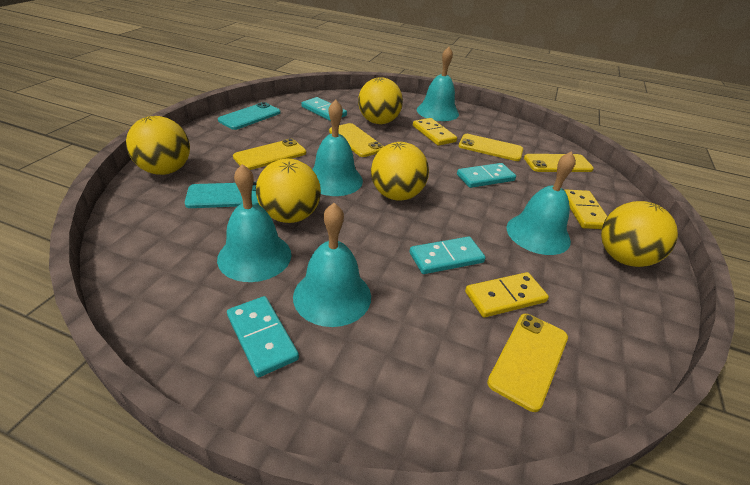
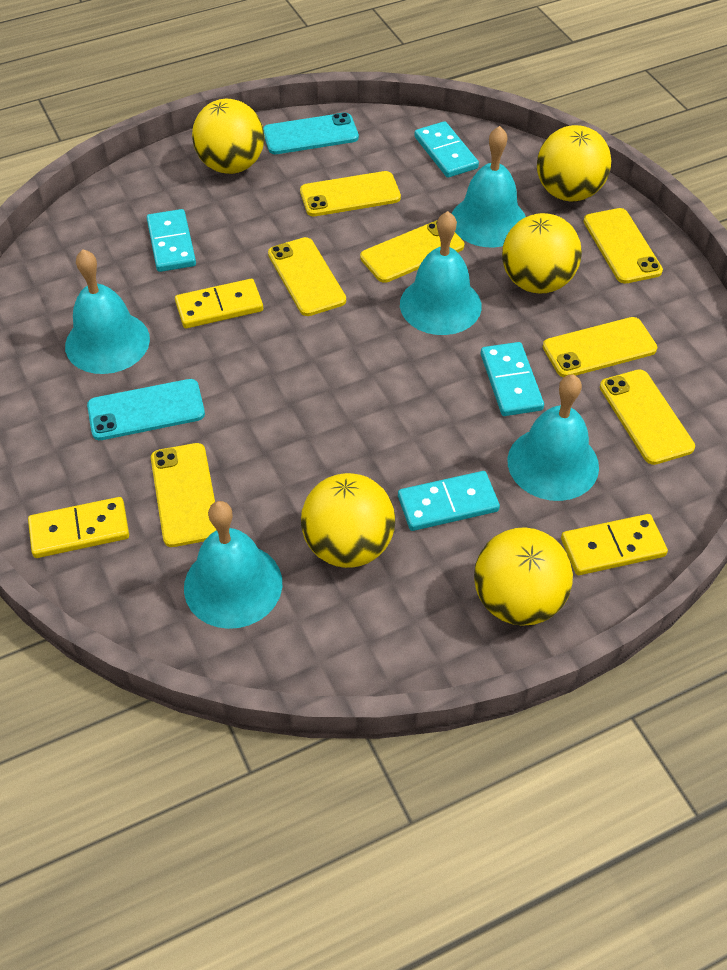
yellow phone: [233,139,306,170] [329,123,384,157] [459,134,523,161] [487,314,568,412] [524,154,594,172] = 5 -> [151,443,216,547] [268,237,346,316] [300,171,401,216] [360,220,464,283] [543,317,657,377] [583,208,663,283] [600,369,695,465] = 7

